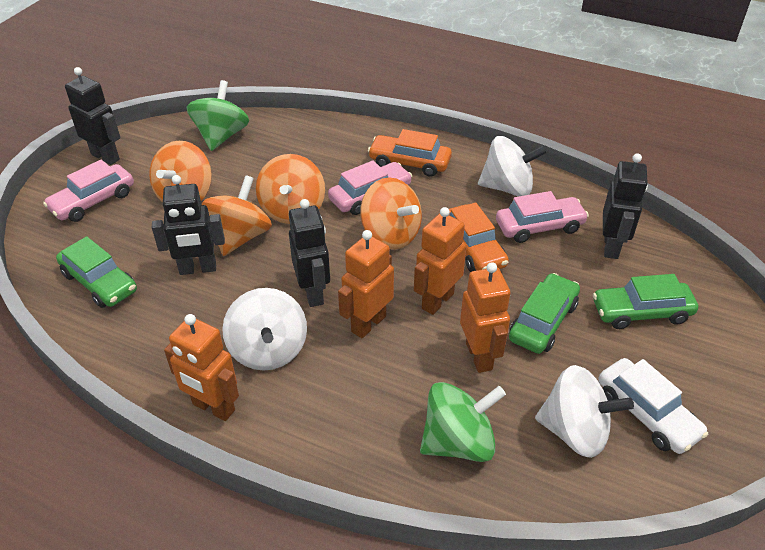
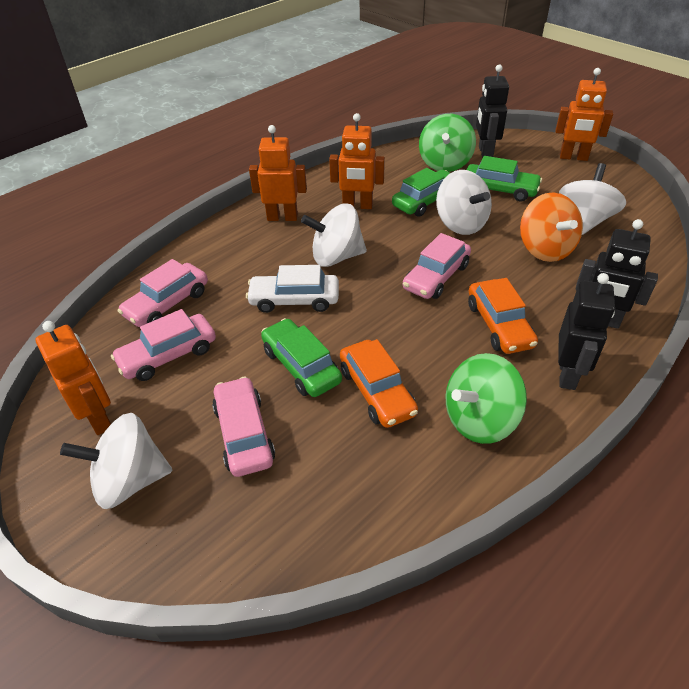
black robot: [65,67,120,165] [152,175,225,275] [289,199,330,307] [603,153,648,259] = 4 -> [476,64,509,158] [558,273,615,390] [576,219,658,329] = 3
orange spinning top: [149,141,212,203] [202,175,272,256] [256,154,325,224] [360,178,422,250] = 4 -> [520,193,583,262] = 1
pink car: [43,160,134,222] [328,160,412,215] [496,191,589,243] = 3 -> [111,309,216,381] [118,259,208,327] [212,376,275,477] [403,233,471,299] = 4
white spinning top: [222,288,307,371] [478,136,547,197] [535,365,634,458] = 3 -> [60,413,173,509] [301,203,367,267] [436,170,492,235] [559,163,626,235] = 4

